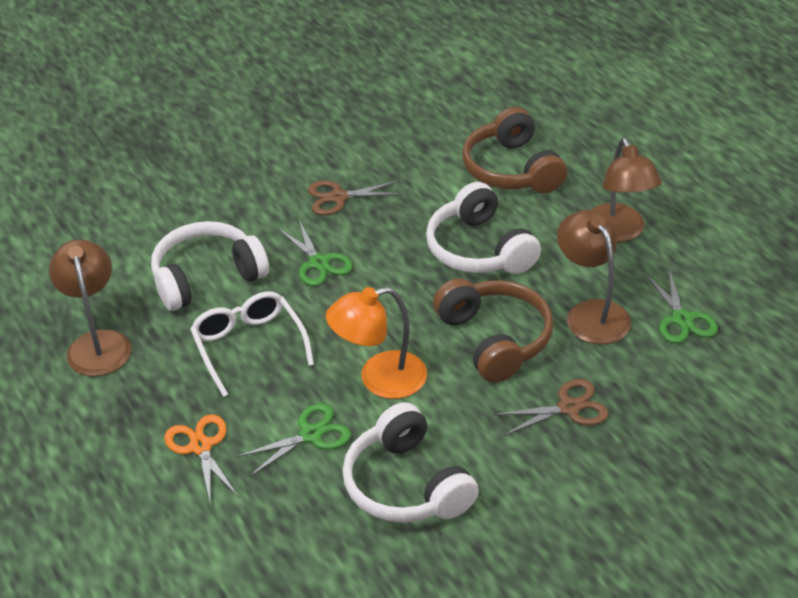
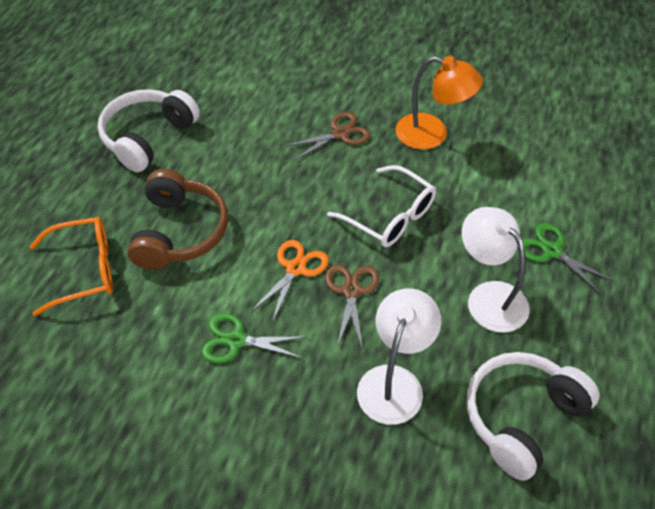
brown headphones: [433,278,553,383] [462,107,567,193] = 2 -> [127,169,228,270] = 1
brown lamp: [49,239,131,376] [557,210,631,344] [591,138,662,242] = 3 -> none = 0
green scissors: [236,403,351,476] [278,220,353,286] [645,269,718,343] = 3 -> [201,313,308,363] [523,223,614,295] = 2
orange glasses: none = 0 -> [29,217,113,316] = 1
white headphones: [151,221,269,311] [343,402,479,523] [426,182,541,274] = 3 -> [98,89,200,172] [466,352,600,481] = 2
white lamp: none = 0 -> [357,288,441,425] [462,207,530,333] = 2

